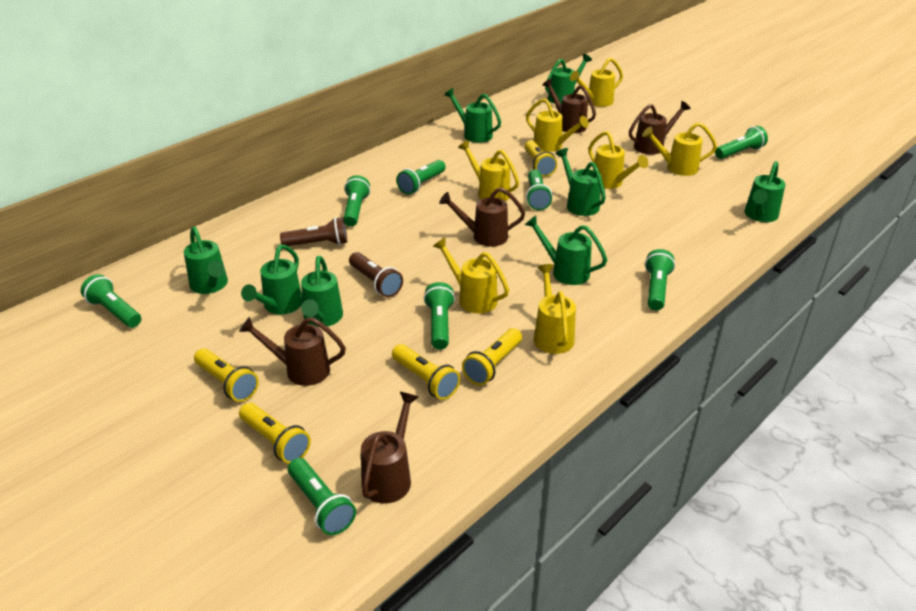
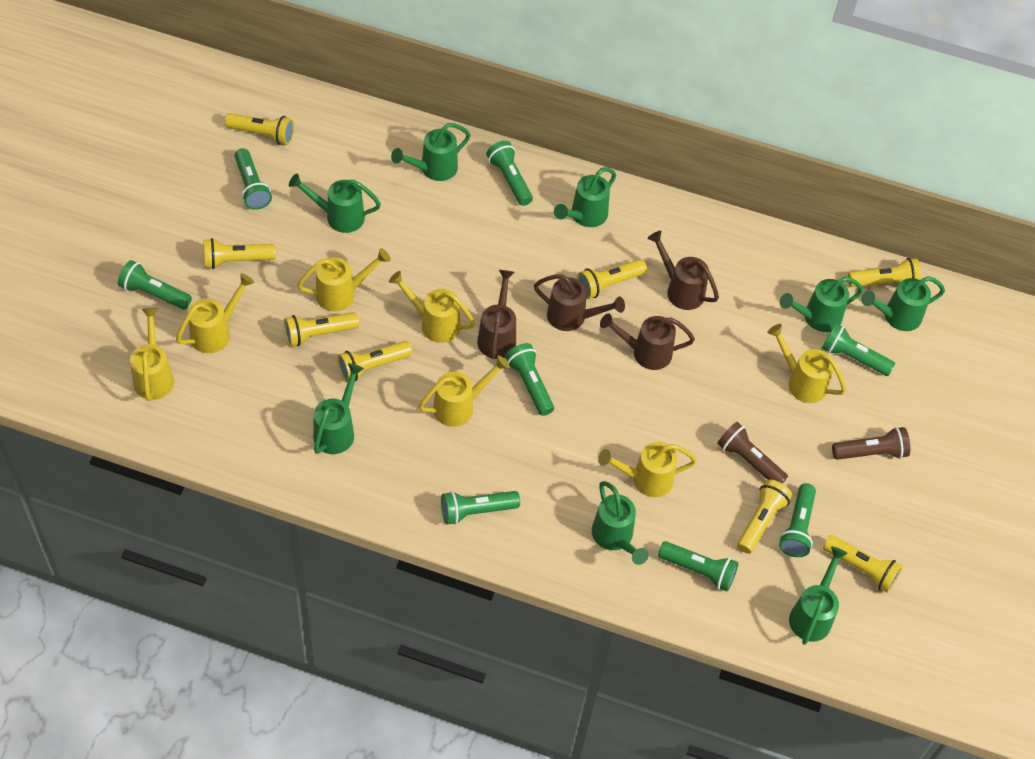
brown watering can: [239,317,346,386] [361,392,418,503] [439,187,525,247] [542,78,596,133] [629,101,691,155] = 5 -> [477,270,516,359] [534,274,625,331] [600,313,695,370] [648,230,719,310] = 4
yellow flashlight: [194,349,259,402] [239,403,311,464] [392,344,460,400] [462,328,522,385] [524,140,557,177] = 5 -> [203,238,276,269] [225,113,294,145] [284,312,359,347] [337,341,412,382] [577,259,647,299] [737,479,792,554] [823,535,903,593] [848,258,921,287] = 8

